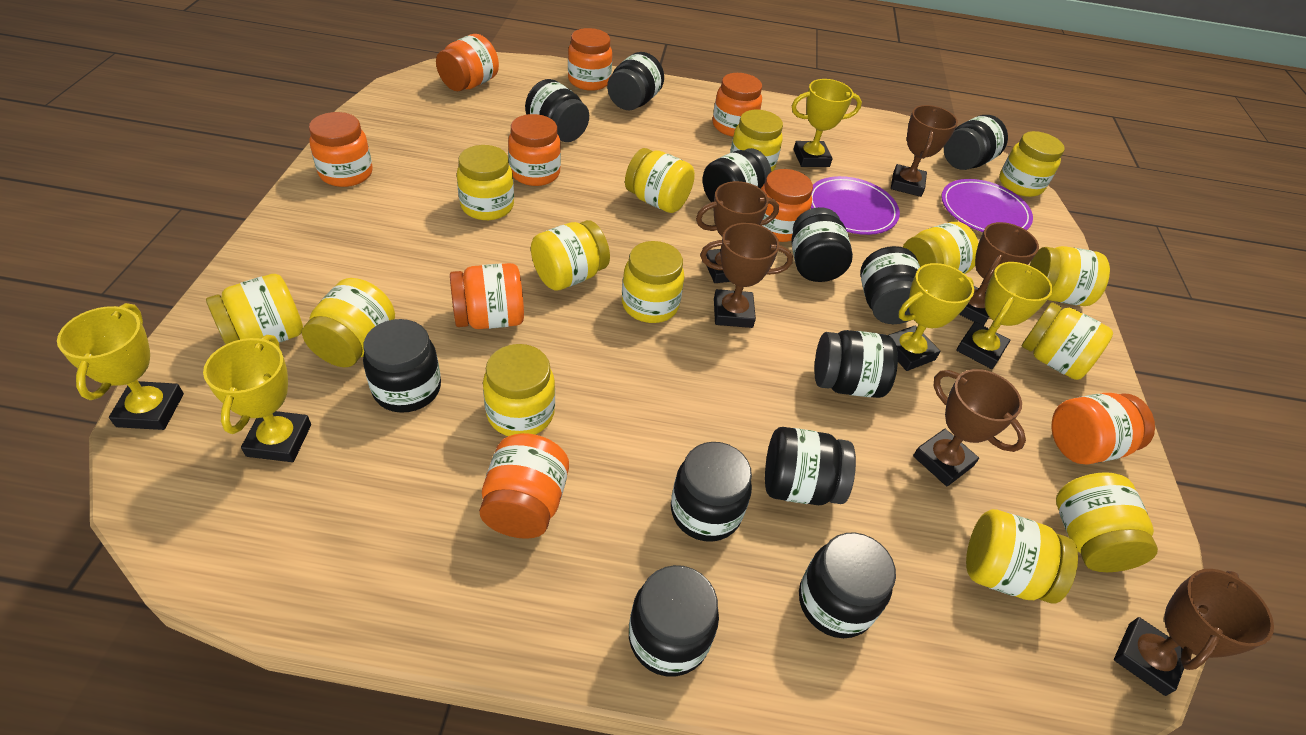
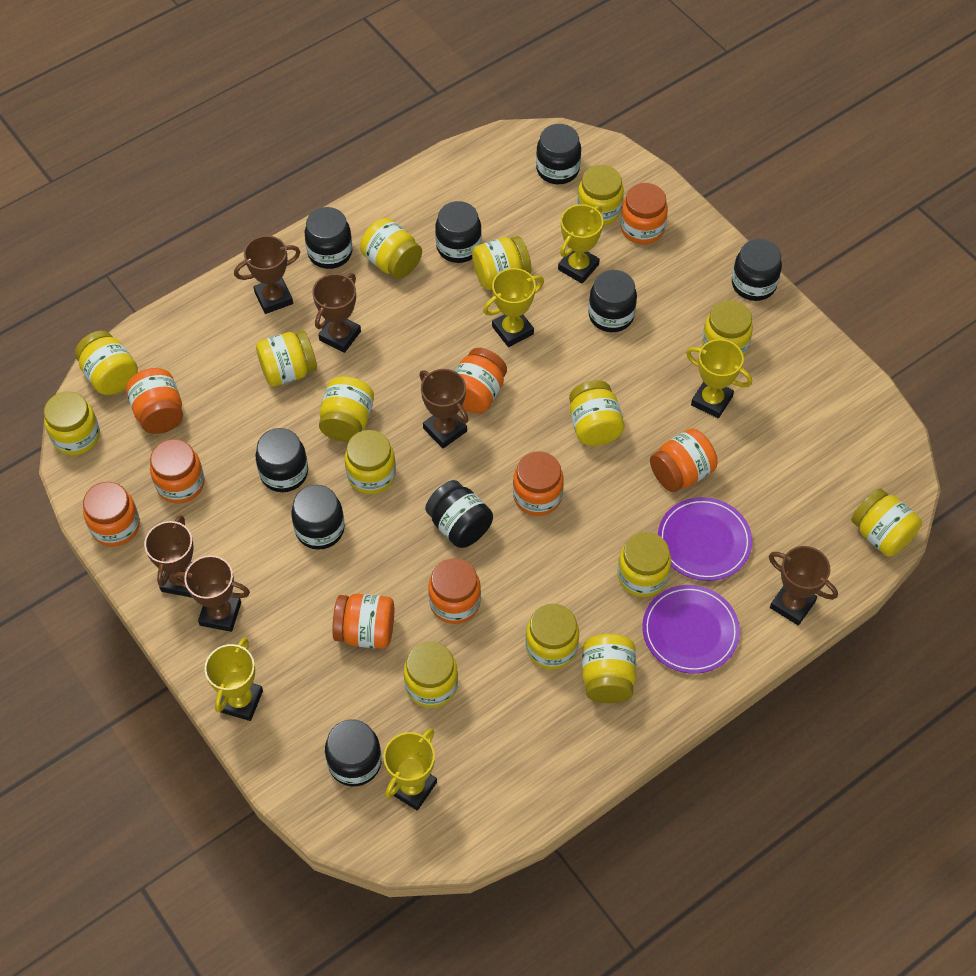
black jar: [363,319,441,413] [525,79,589,142] [607,52,664,110] [629,565,719,677] [671,442,752,542] [703,148,772,202] [765,427,856,505] [792,207,853,282] [799,533,896,638] [814,330,898,398] [860,246,920,324] [944,115,1008,170] = 12 -> [255,428,308,492] [291,485,345,550] [305,207,352,269] [325,720,382,786] [425,480,493,548] [435,201,482,263] [536,124,581,184] [588,270,637,332] [732,239,782,301] = 9
yellow jar: [206,274,303,345] [302,278,395,367] [457,145,514,220] [483,344,555,436] [531,220,610,291] [622,241,684,323] [625,148,695,213] [730,110,783,171] [903,222,979,274] [966,509,1078,604] [999,131,1065,197] [1022,302,1113,380] [1030,246,1110,306] [1056,472,1158,572] = 14 -> [44,391,100,455] [75,331,138,395] [256,331,317,387] [319,376,374,442] [345,430,396,494] [360,218,422,279] [404,642,458,708] [472,236,531,290] [525,604,579,670] [569,380,624,446] [577,165,624,226] [582,634,636,703] [618,532,671,597] [702,300,753,356] [851,488,922,556] = 15

